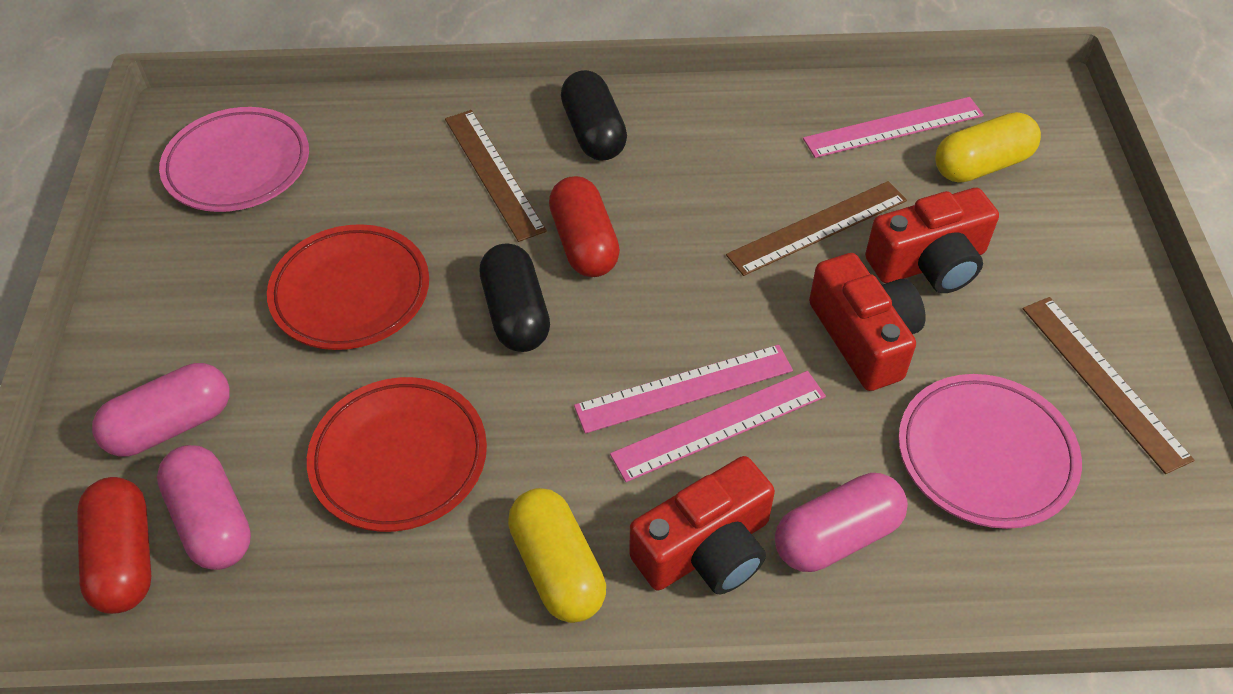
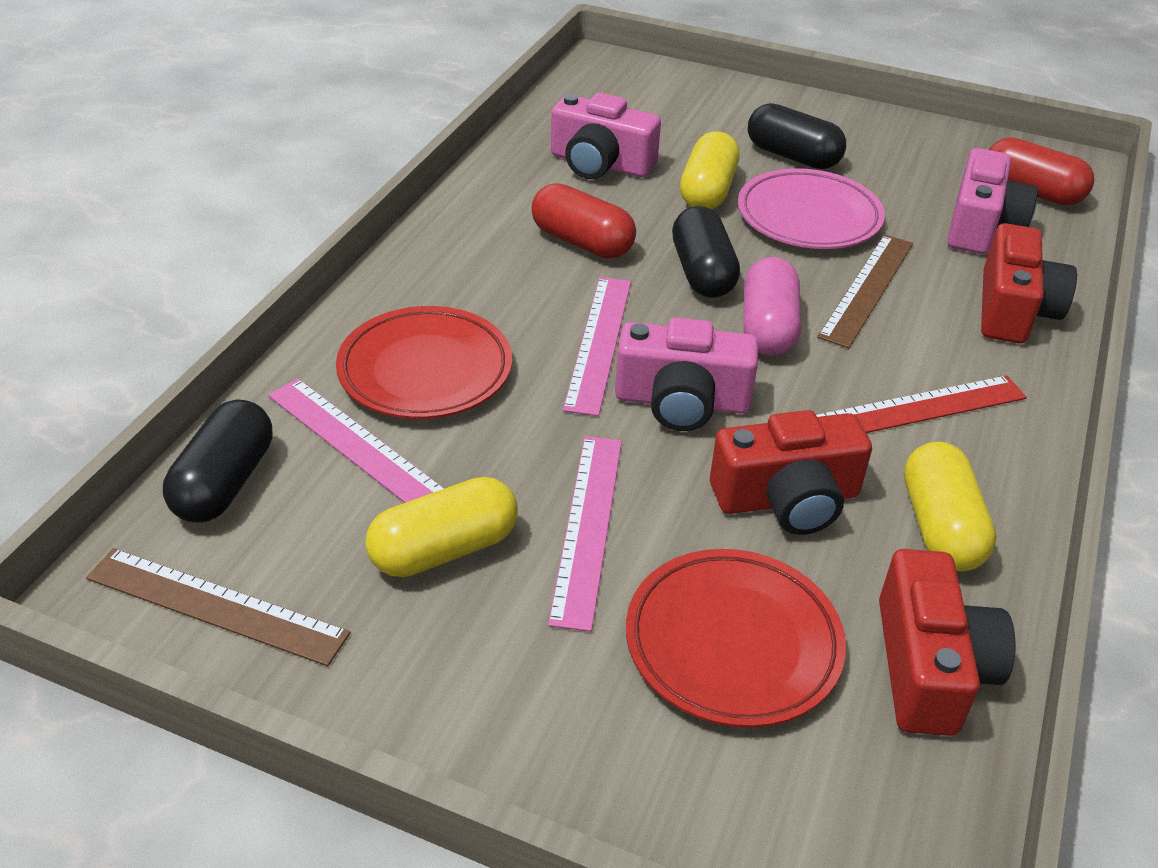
black capsule: [480,244,550,352] [561,70,627,161] = 2 -> [163,399,272,522] [672,206,740,298] [748,103,846,169] = 3
brown ruler: [445,110,547,242] [726,181,907,276] [1023,297,1194,474] = 3 -> [86,548,350,666] [817,234,913,348] = 2
pink camera: none = 0 -> [551,93,661,179] [615,317,758,431] [947,148,1038,254] = 3
pink capsule: [92,363,230,457] [157,445,251,570] [775,473,908,572] = 3 -> [744,257,801,356] = 1
pink plate: [159,107,309,212] [898,374,1082,529] = 2 -> [738,168,885,249] = 1
red ruler: none = 0 -> [816,375,1027,433] = 1
yellow capsule: [508,488,606,623] [935,112,1041,183] = 2 -> [366,477,518,577] [680,132,740,209] [904,442,996,571] = 3

